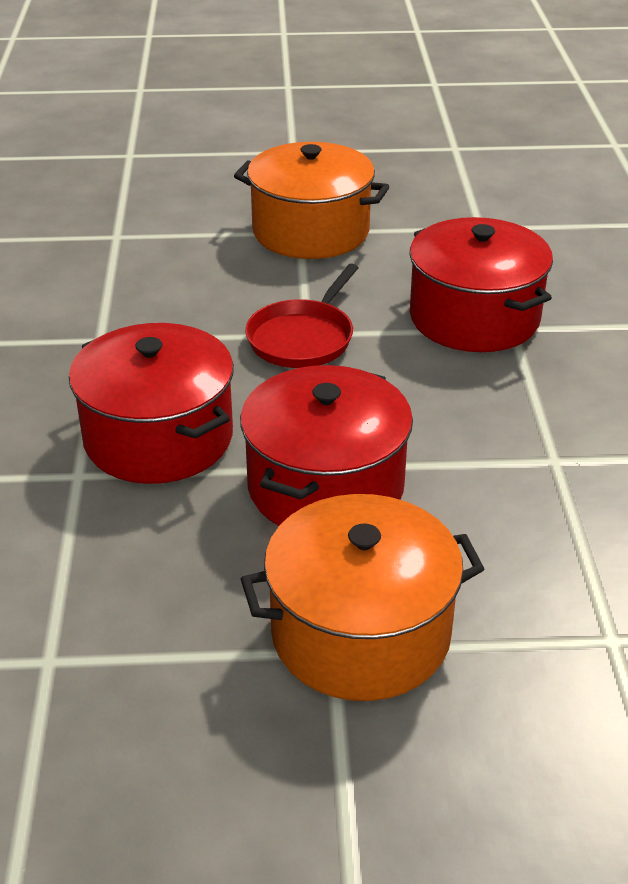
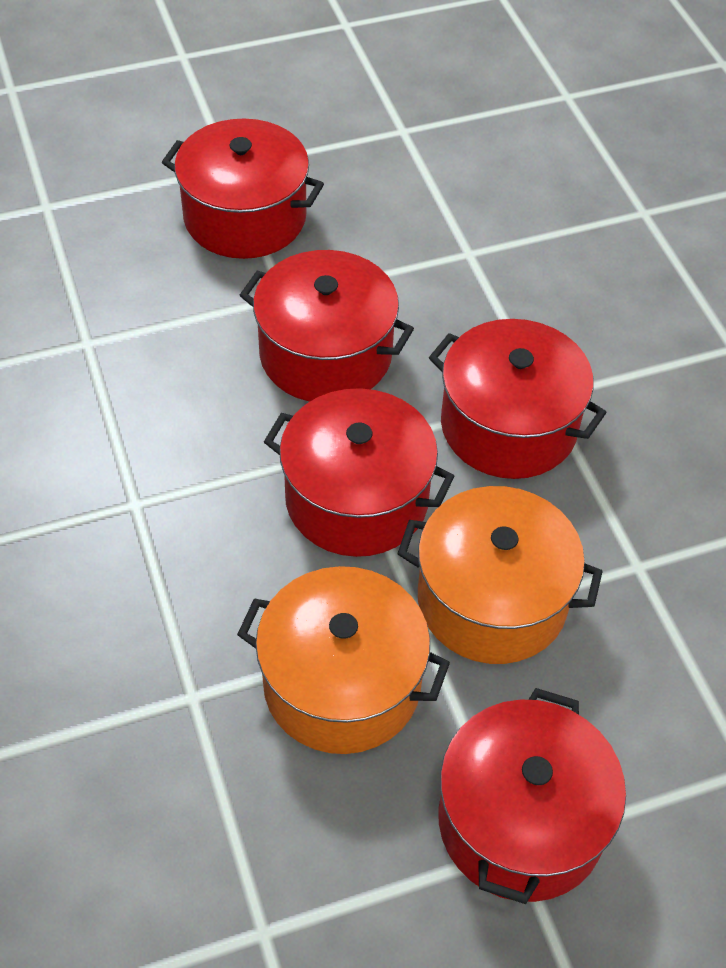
red pan: [245,264,358,368] = 1 -> none = 0
red pot: [69,323,234,484] [240,365,413,526] [409,217,553,352] = 3 -> [162,119,324,259] [240,250,414,402] [264,388,455,557] [429,319,607,479] [439,688,626,904] = 5

